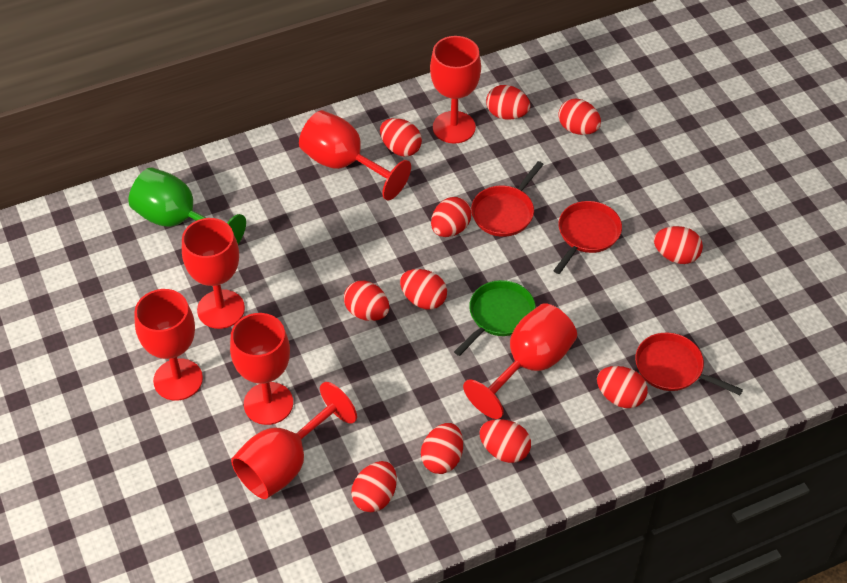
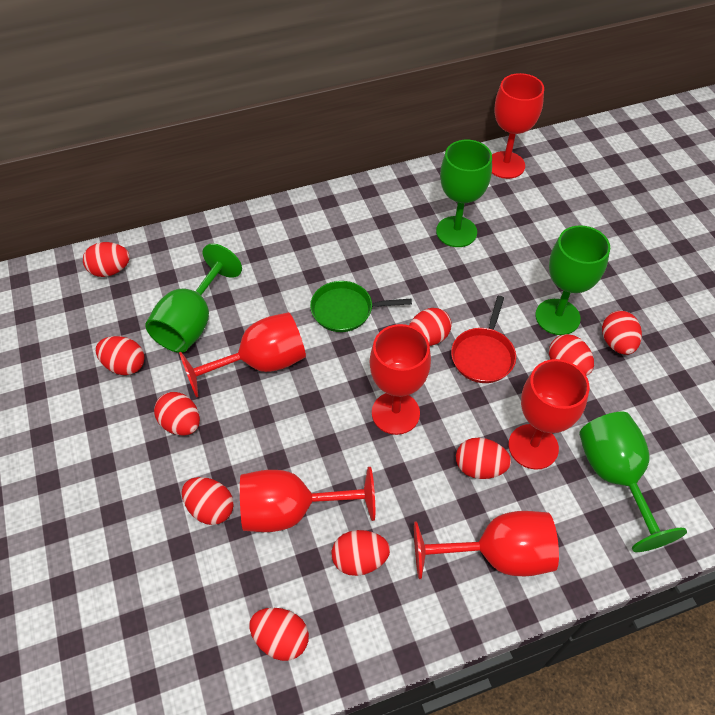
green goblet: [129,167,246,244] = 1 -> [145,243,242,353] [436,140,492,247] [535,225,610,335] [579,412,687,552] = 4
red egg: [344,281,389,321] [351,461,397,512] [380,118,422,157] [400,269,447,310] [421,423,463,474] [431,197,472,237] [479,419,531,463] [486,85,530,120] [558,98,601,135] [597,366,648,408] [654,226,703,264] = 11 -> [83,242,130,277] [96,336,144,375] [154,392,200,436] [182,477,234,525] [249,608,309,661] [332,530,390,576] [409,308,452,346] [456,438,511,479] [549,334,594,376] [602,311,642,355] = 10
red goblet: [134,289,203,401] [182,218,245,329] [230,313,293,425] [231,382,357,499] [299,110,411,200] [430,36,481,144] [463,303,577,419] = 7 -> [179,312,306,398] [240,467,375,532] [370,324,431,435] [414,511,559,579] [492,73,544,179] [508,359,589,470] = 6
red pan: [471,161,544,237] [553,201,622,274] [635,333,743,395] = 3 -> [451,296,516,383] = 1

